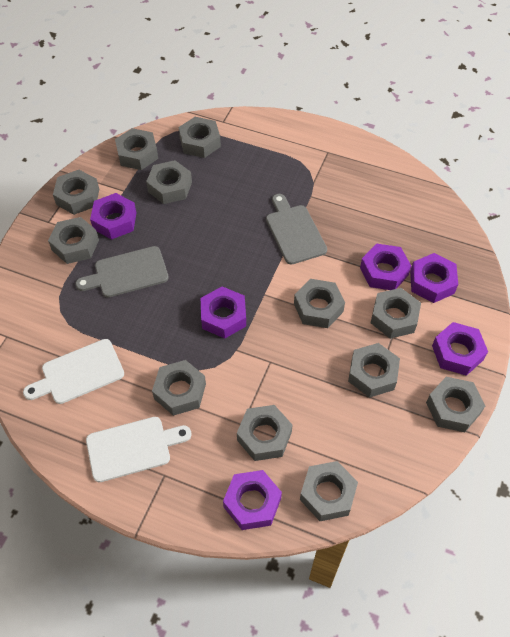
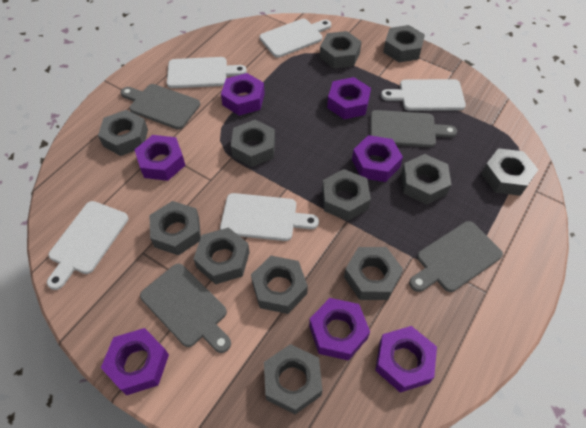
grey cutting board: [75,246,169,298] [266,194,327,265] = 2 -> [120,84,200,129] [140,263,231,353] [371,110,457,147] [409,221,503,292] = 4
purple nut: [90,193,136,240] [201,286,246,338] [223,470,282,530] [360,243,411,290] [410,253,458,303] [432,322,488,376] = 6 -> [101,328,169,395] [134,135,185,181] [221,73,265,116] [309,298,370,361] [327,77,371,119] [352,135,403,182] [375,326,437,393] = 7
white cutting board: [23,339,124,404] [86,417,192,482] = 2 -> [47,201,128,290] [167,57,247,88] [220,193,319,241] [260,19,331,58] [381,79,466,111] = 5

